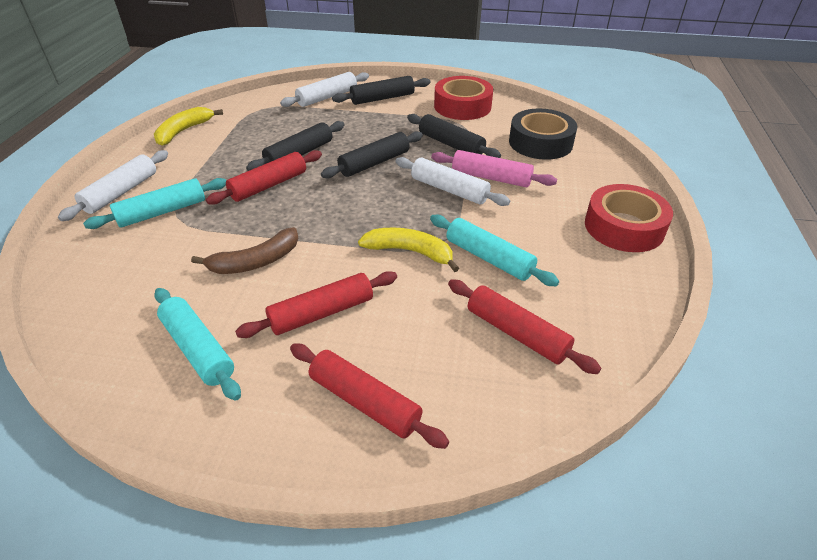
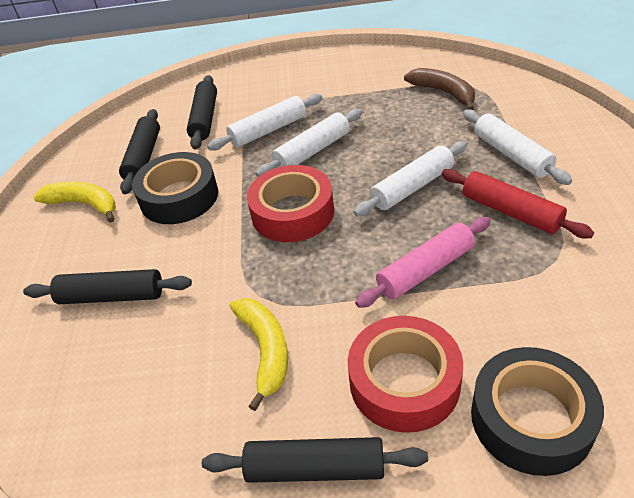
black tape: [509,109,577,160] = 1 -> [132,152,218,224] [471,347,604,476] = 2
red rolling pin: [206,150,322,205] [235,271,397,338] [290,344,449,449] [448,280,601,374] = 4 -> [442,169,594,238] = 1
turquoise rolling pin: [83,178,226,229] [154,288,241,401] [430,215,559,286] = 3 -> none = 0
white rolling pin: [58,150,168,221] [280,72,369,107] [395,157,510,206] = 3 -> [207,94,322,151] [256,109,362,177] [354,141,467,216] [463,109,572,185] = 4

